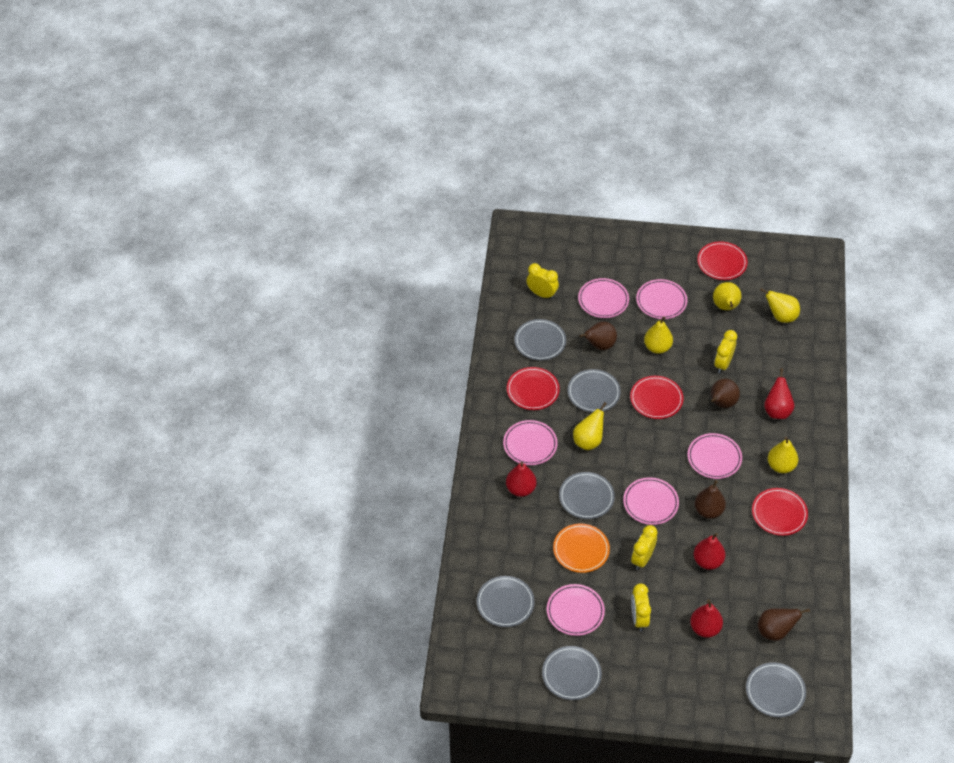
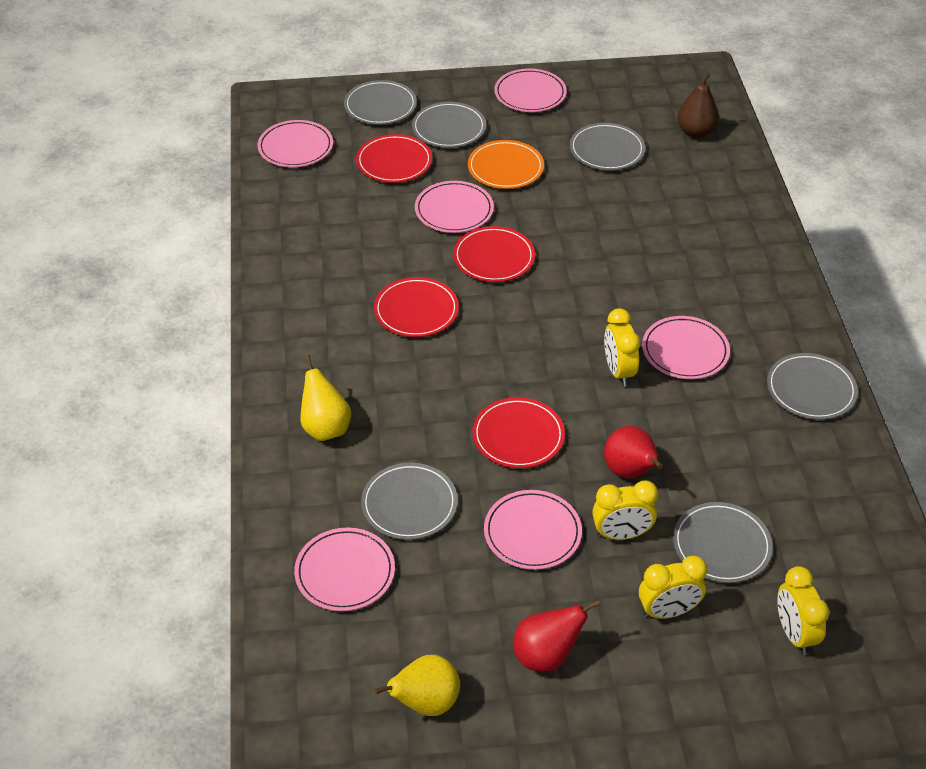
brown pear: [579,321,617,350] [694,480,726,519] [710,379,740,408] [758,609,810,641] = 4 -> [677,73,719,138] = 1
red pear: [506,462,536,497] [690,600,723,638] [694,533,725,570] [764,368,794,419] = 4 -> [513,600,601,672] [604,426,663,478] = 2
yellow pear: [573,402,607,450] [644,316,673,354] [713,282,742,310] [760,288,800,323] [768,437,798,473] = 5 -> [300,355,351,441] [374,655,460,716] = 2

